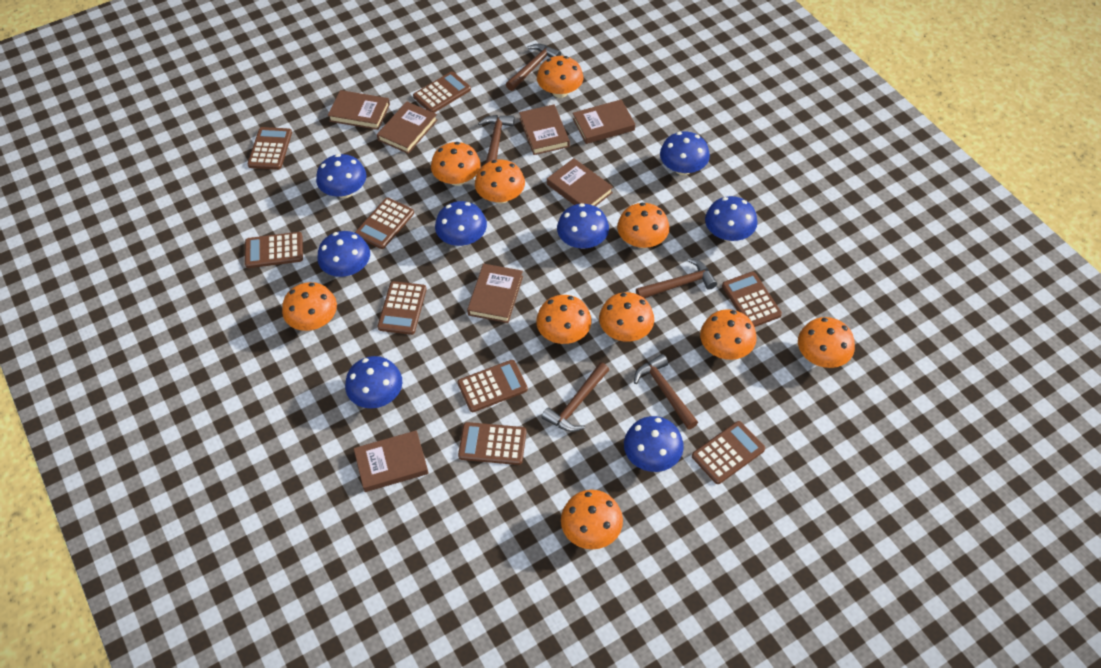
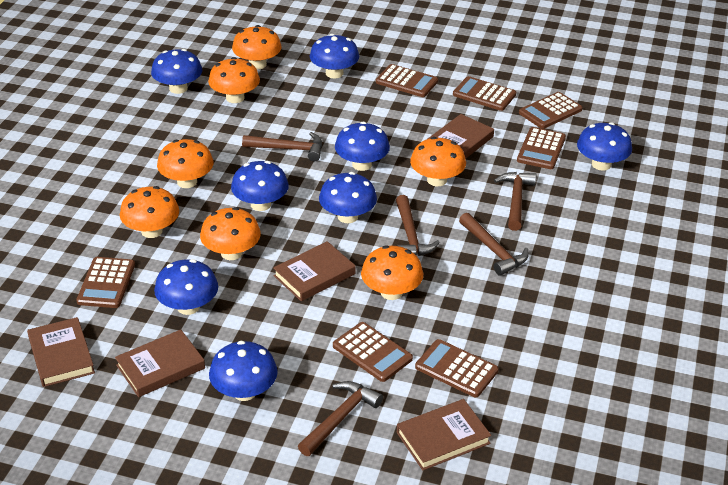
brown book: [328,90,390,130] [354,430,429,492] [377,101,438,154] [467,264,523,323] [519,104,570,155] [547,158,613,206] [573,99,635,144] = 7 -> [27,317,95,387] [115,329,205,397] [273,241,356,301] [397,399,491,470] [426,114,494,159] = 5
brown calculator: [245,232,303,268] [247,127,292,170] [355,198,414,249] [377,281,427,335] [413,72,471,113] [458,360,528,412] [458,422,526,465] [692,421,765,484] [722,272,782,327] = 9 -> [76,257,135,308] [333,322,413,382] [376,64,438,97] [415,339,499,397] [453,76,516,111] [517,127,566,169] [519,92,582,129] = 7
orange mushroom: [282,282,337,331] [431,142,481,186] [475,160,525,204] [536,295,592,344] [537,56,584,98] [561,490,623,549] [599,292,654,342] [617,203,669,248] [700,309,757,360] [798,317,855,368] = 10 -> [120,186,179,238] [157,139,214,188] [200,207,261,260] [208,57,260,103] [232,25,282,69] [361,245,423,300] [410,137,466,186] = 7

